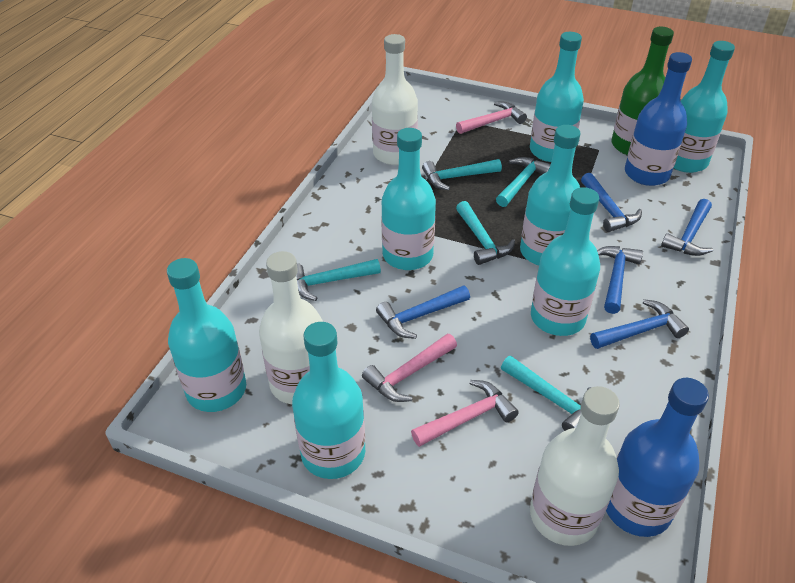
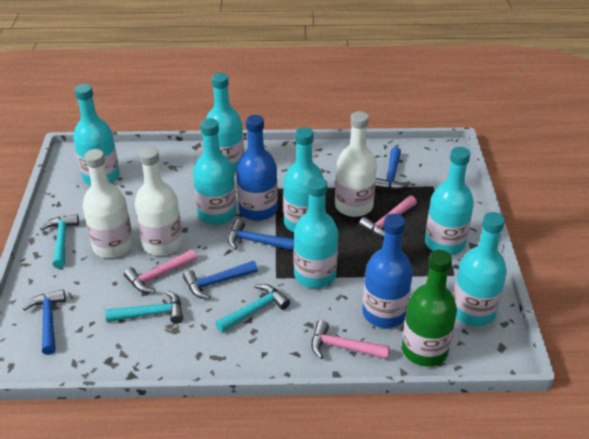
blue hammer: [376,285,470,339] [581,173,642,232] [590,299,689,349] [597,246,643,314] [661,199,713,256] = 5 -> [23,290,66,355] [183,261,258,299] [228,219,294,250] [375,147,410,190] = 4
turquoise hammer: [296,259,381,301] [422,159,502,190] [456,201,515,265] [496,157,551,207] [501,356,592,431] = 5 -> [40,214,79,268] [105,290,183,324] [216,284,290,333] = 3

